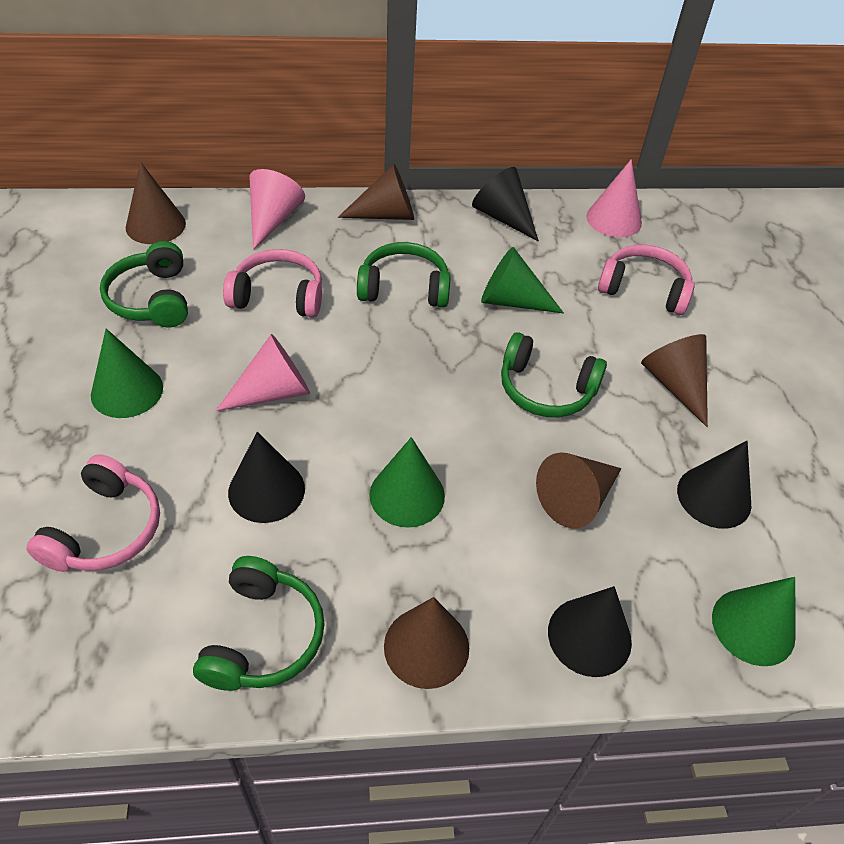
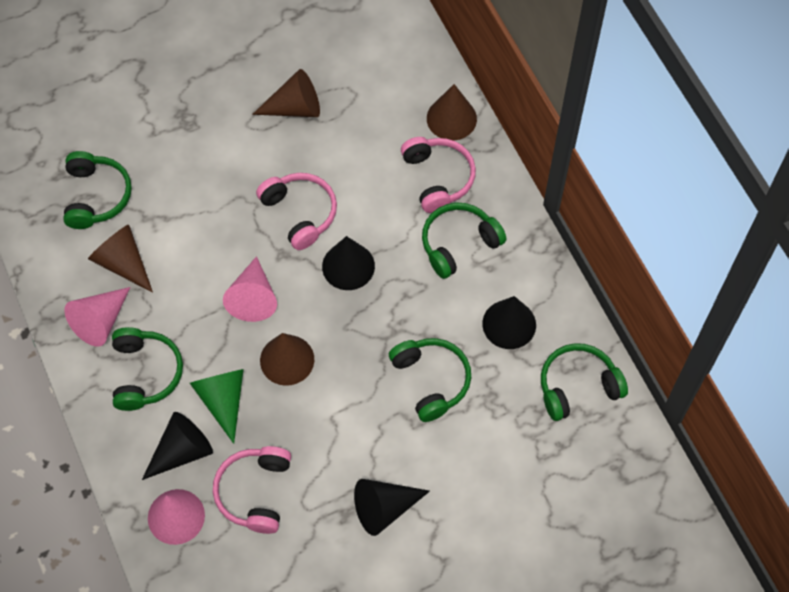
brown cone: [126,162,186,244] [338,164,414,220] [384,597,469,689] [536,453,621,529] [641,334,708,427] = 5 -> [88,225,153,293] [252,69,320,117] [260,333,314,386] [427,84,477,140] = 4
green cone: [91,329,163,418] [369,437,445,528] [481,247,564,313] [712,577,796,666] = 4 -> [190,369,244,444] = 1
green headphones: [100,241,188,327] [193,556,325,691] [357,242,451,307] [501,332,607,417] = 4 -> [64,151,132,229] [112,327,183,411] [389,338,471,422] [422,203,506,279] [541,343,628,421] = 5

